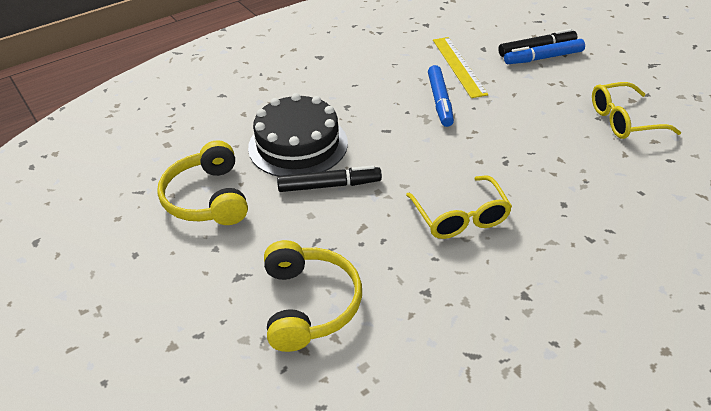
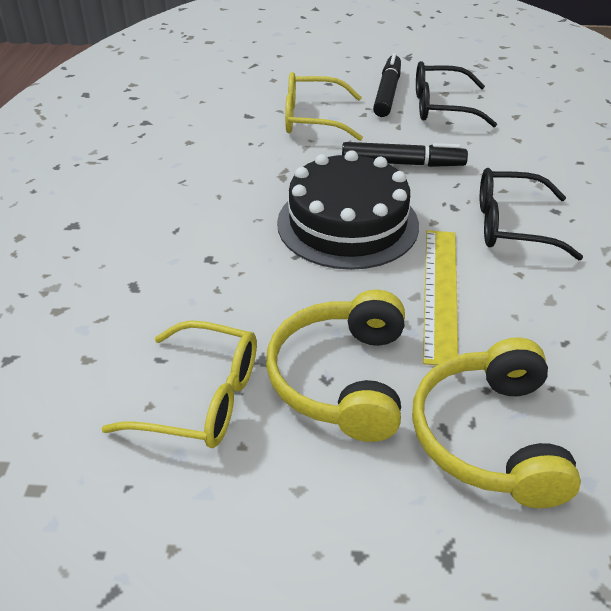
black glasses: none = 0 -> [416,61,497,127] [480,168,583,260] = 2
blue marker: [428,65,454,127] [504,39,585,64] = 2 -> none = 0

